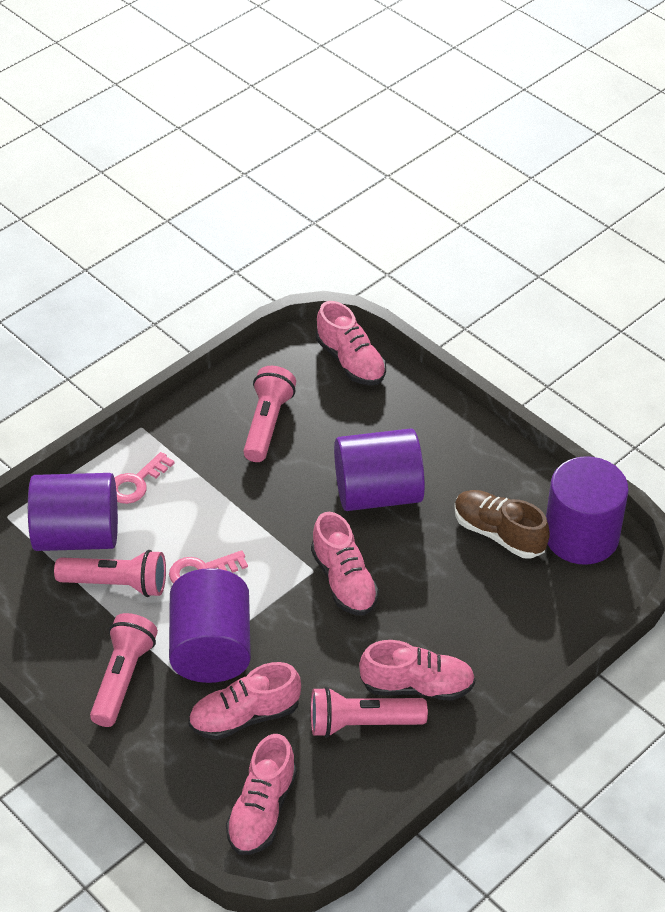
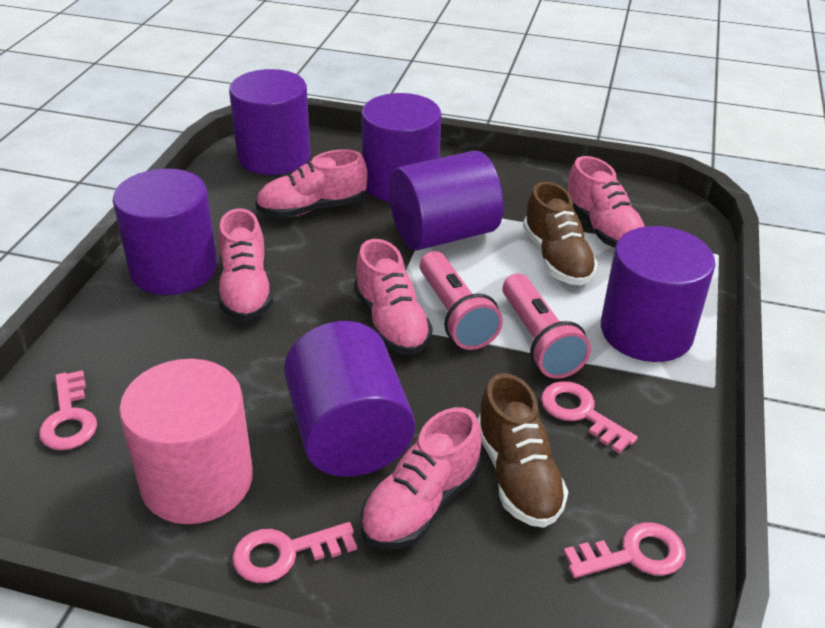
brown shoe: [454,490,550,559] = 1 -> [477,373,568,528] [523,182,598,285] = 2
pink cylinder: none = 0 -> [119,359,253,524] = 1
pink flashlight: [54,550,166,597] [90,613,158,727] [243,366,296,462] [311,687,428,738] = 4 -> [420,251,503,350] [502,274,591,379] = 2
pink key: [115,452,174,504] [169,550,248,584] = 2 -> [39,370,97,450] [232,522,357,583] [541,381,638,453] [563,522,685,578] = 4
purple cylinder: [28,473,118,551] [169,568,251,683] [334,428,425,511] [546,456,629,565] = 4 -> [113,168,217,295] [229,69,311,175] [284,321,415,477] [361,93,441,202] [389,151,503,251] [601,226,715,362] = 6

